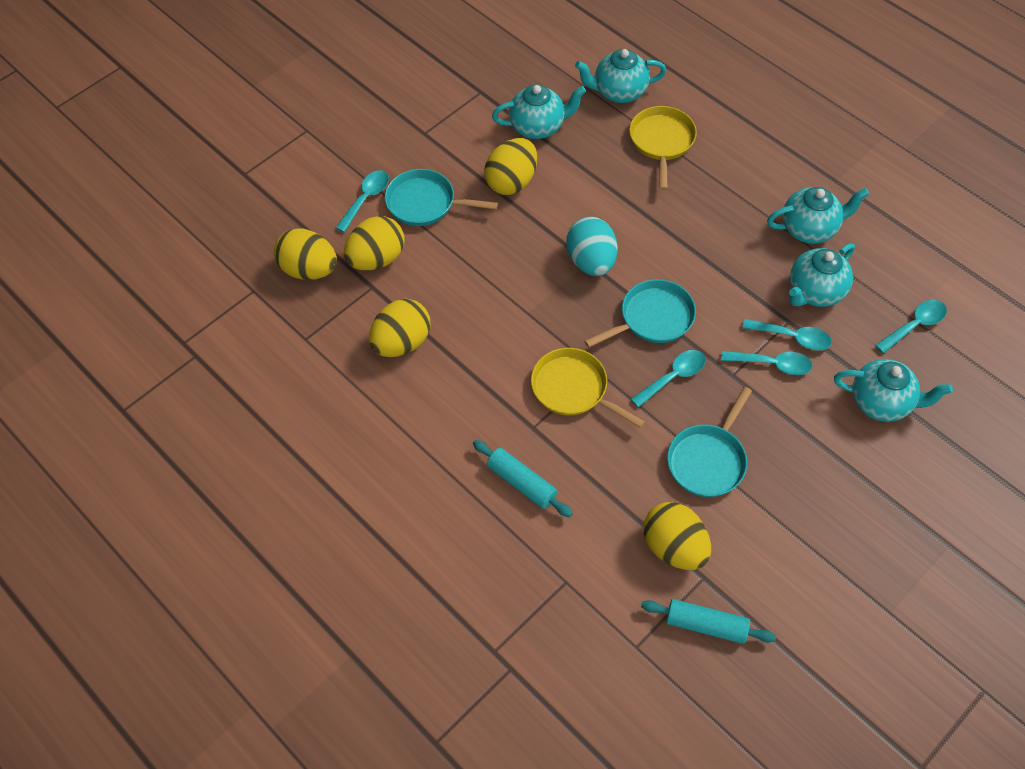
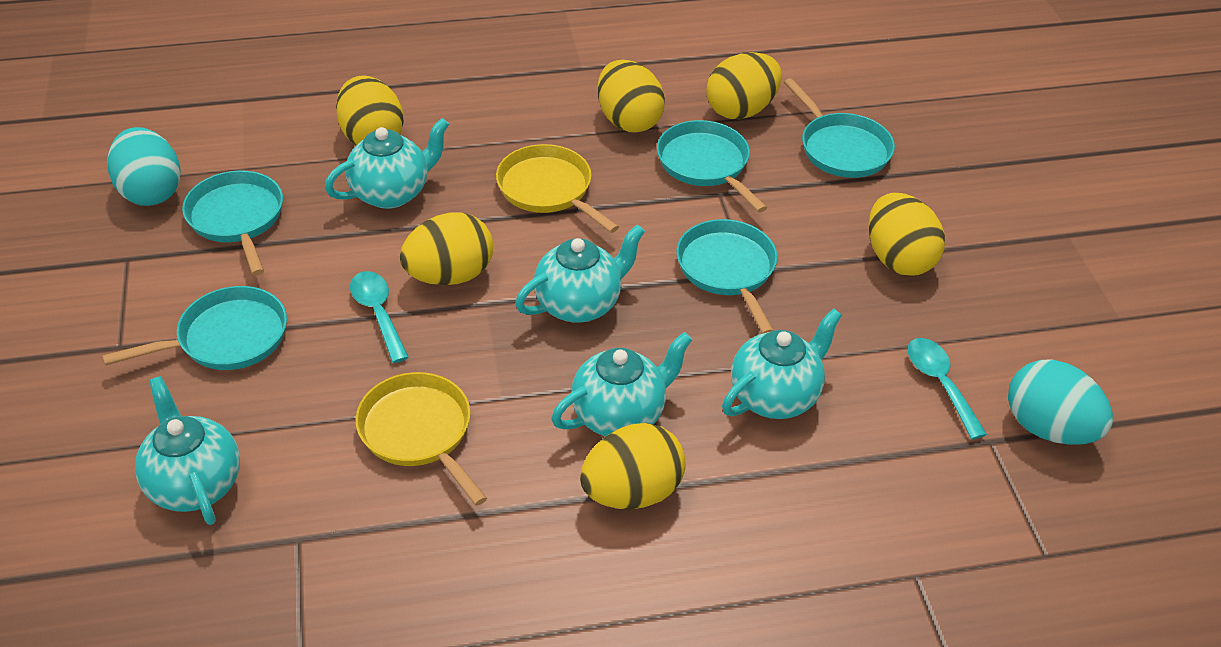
turquoise egg: [566,217,618,276] = 1 -> [107,127,181,206] [1008,360,1113,445] = 2
turquoise pan: [385,169,498,226] [584,279,696,348] [667,387,752,497] = 3 -> [102,286,287,370] [182,170,283,275] [657,120,767,212] [676,219,777,334] [784,78,895,178] = 5
turquoise rolling pin: [473,440,573,517] [641,599,776,644] = 2 -> none = 0
turquoise spoon: [336,170,389,232] [631,350,706,408] [721,351,812,375] [743,319,832,350] [875,300,947,353] = 5 -> [350,271,409,363] [908,338,987,440] = 2
yellow egg: [274,228,337,280] [344,216,405,270] [369,299,430,357] [484,138,537,195] [643,502,711,570] = 5 -> [336,75,404,145] [400,212,493,285] [580,423,686,509] [597,60,665,133] [706,52,782,120] [868,193,945,276] = 6

